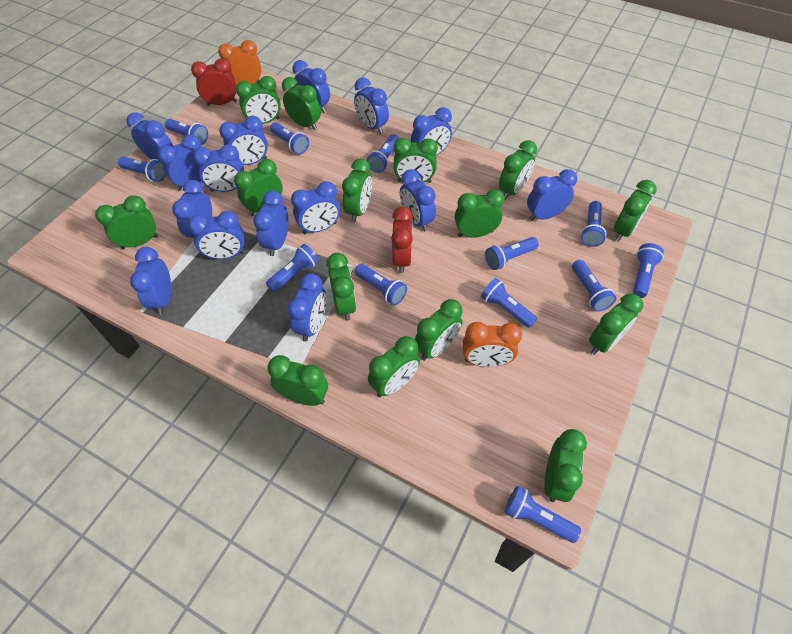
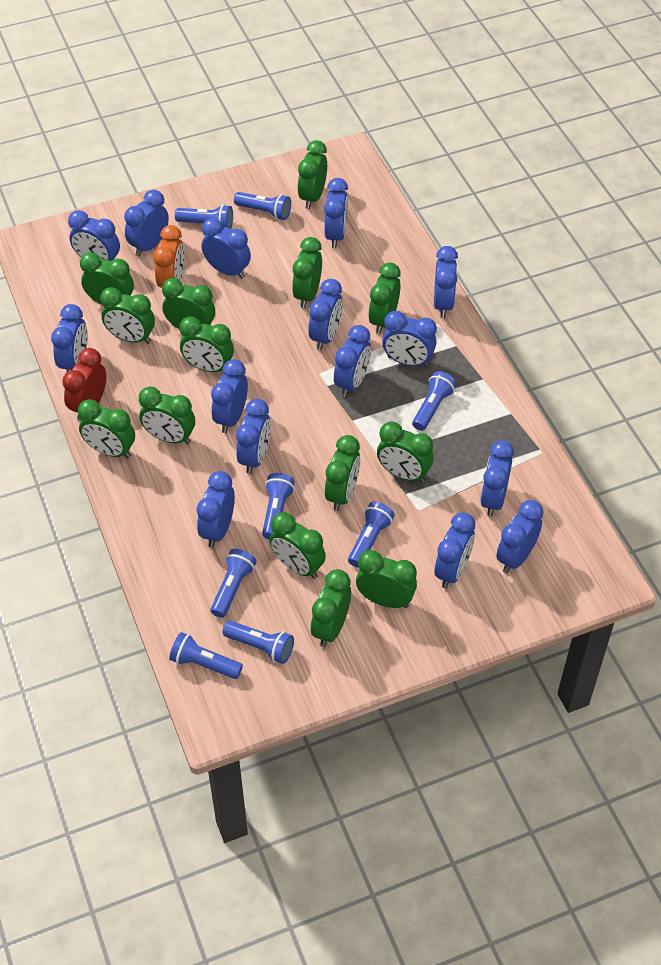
blue flashlight: [118,157,166,182] [165,119,208,145] [266,244,319,292] [270,122,309,154] [355,264,407,306] [367,134,399,173] [481,278,537,328] [485,237,539,270] [505,486,581,543] [572,260,616,312] [581,201,607,247] [633,243,664,298] = 12 -> [169,632,243,679] [175,204,233,229] [211,549,257,618] [222,621,294,664] [234,192,291,220] [262,473,295,539] [348,502,395,567] [412,371,457,431] = 8
green clock: [95,195,158,249] [234,159,283,216] [236,76,281,124] [267,355,328,406] [282,77,321,130] [326,253,356,321] [342,159,372,222] [368,336,420,397] [393,138,438,183] [415,299,463,361] [455,189,505,238] [499,140,537,200] [544,429,587,502] [589,294,643,355] [614,180,657,242] = 15 -> [78,399,135,458] [80,252,134,304] [100,287,155,344] [139,386,195,444] [162,278,215,329] [179,316,234,372] [269,512,326,579] [292,237,322,308] [298,140,327,209] [311,569,351,647] [325,435,360,511] [356,550,417,608] [368,263,401,334] [377,421,434,483] = 14
orange clock: [218,40,262,85] [463,322,522,367] = 2 -> [153,225,185,288] = 1
red clock: [191,58,237,106] [391,207,413,273] = 2 -> [62,348,106,421] = 1

